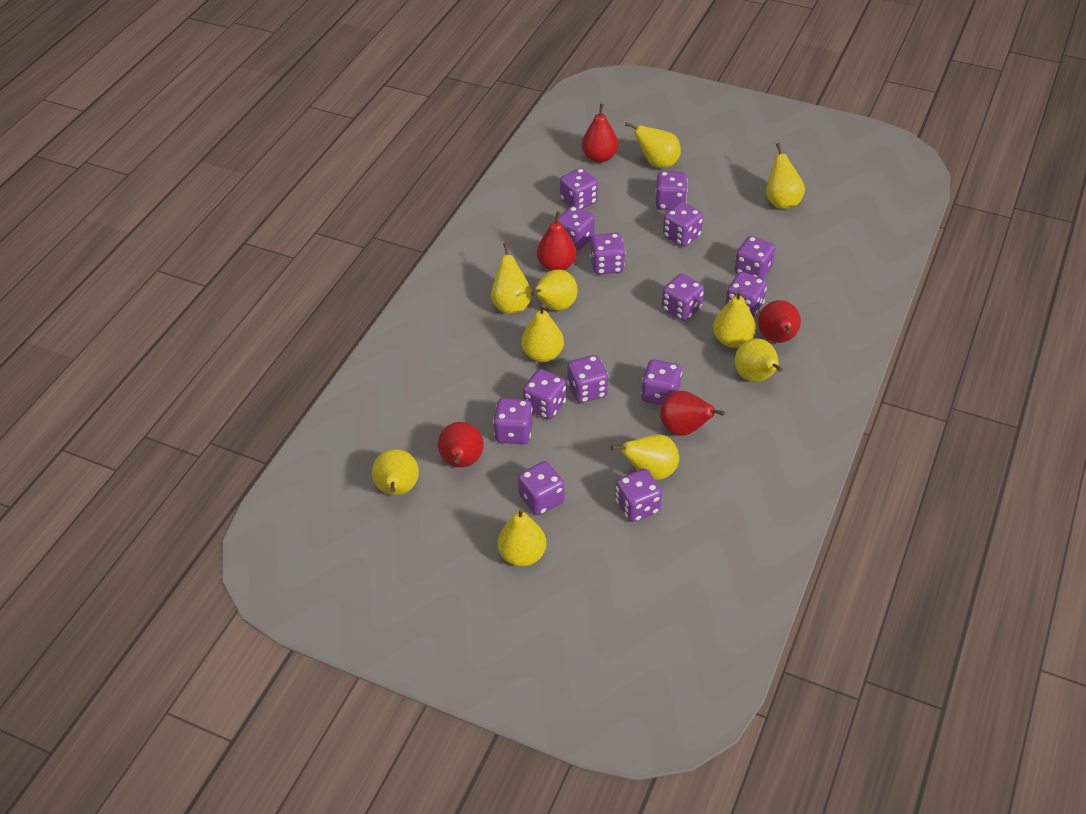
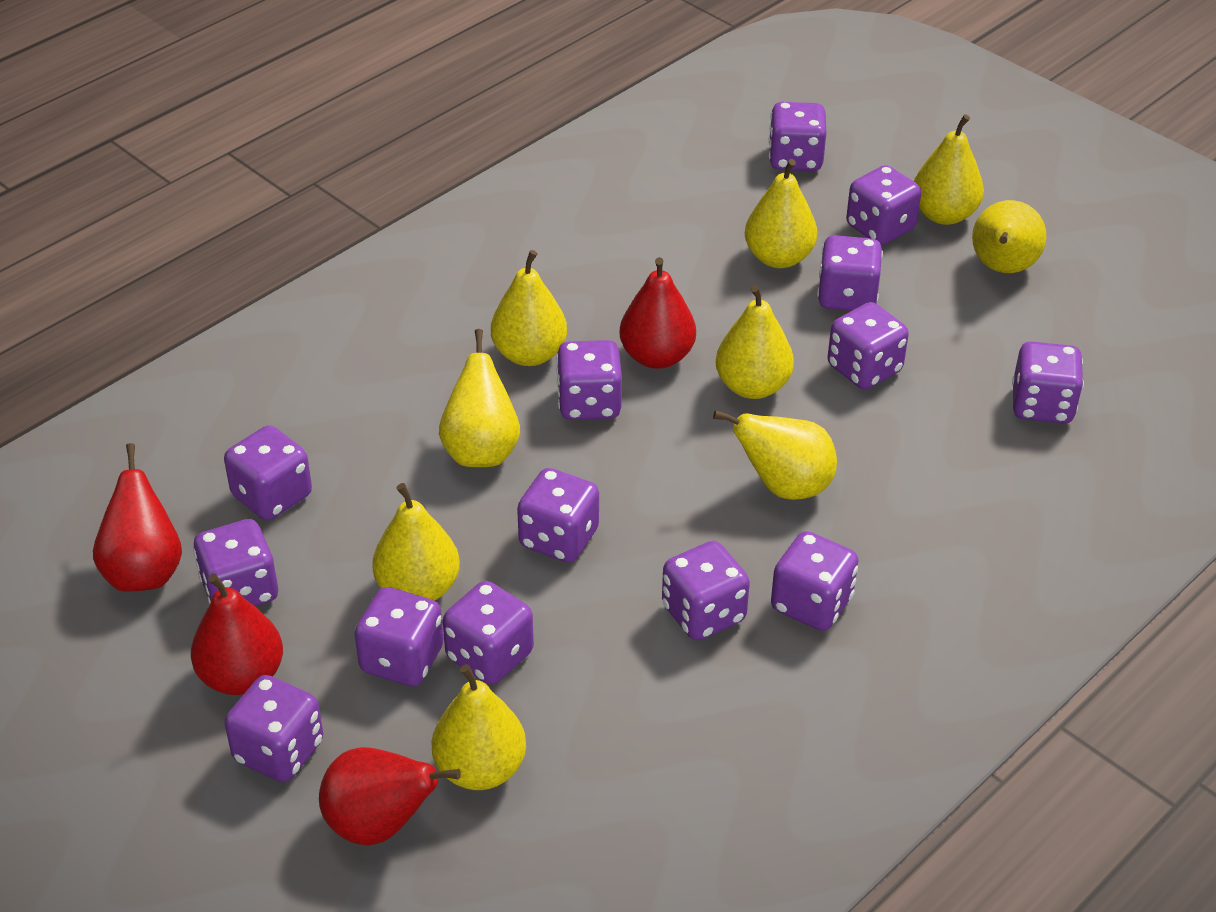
red pear: [438,422,484,467] [537,211,577,271] [582,104,618,163] [660,391,725,436] [758,300,801,343] = 5 -> [93,443,182,592] [191,574,283,695] [319,747,461,846] [620,257,696,369] = 4
yellow pear: [372,449,419,495] [491,243,532,314] [498,508,546,567] [521,304,564,362] [531,270,578,311] [611,434,679,480] [625,122,681,168] [713,290,756,348] [735,338,783,382] [766,143,805,209] = 10 -> [372,483,460,601] [431,664,526,790] [439,329,520,467] [491,250,567,366] [713,410,837,500] [715,285,794,399] [745,159,817,268] [914,114,984,225] [972,200,1047,273] = 9

